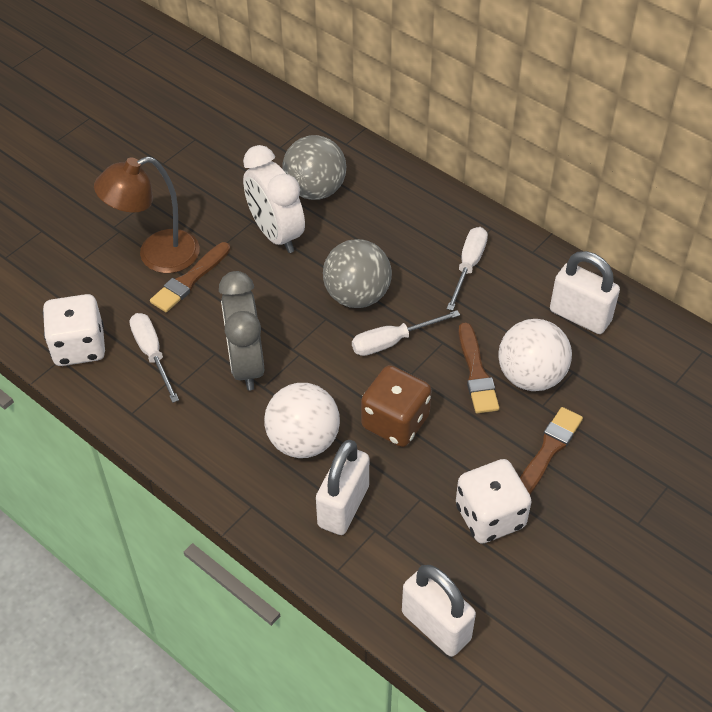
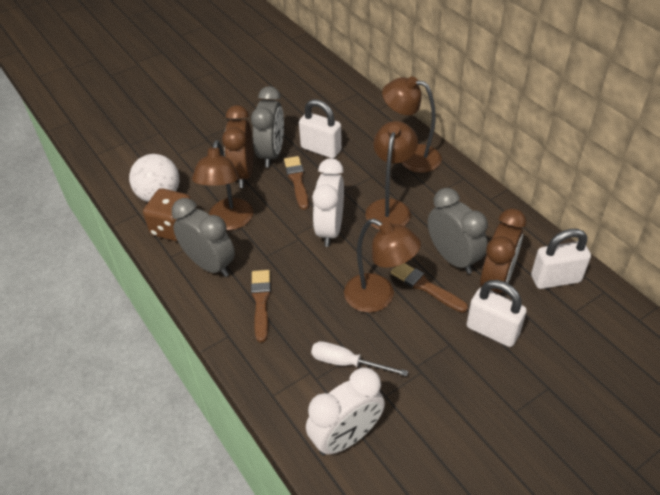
brown clock: none = 0 -> [222,105,253,188] [480,208,526,293] = 2
brown lamp: [94,156,200,273] = 1 -> [192,140,253,230] [344,219,421,313] [366,121,418,230] [382,76,442,173] = 4
grey ball: [282,135,346,200] [323,239,392,308] = 2 -> none = 0
grey clock: [219,271,264,391] = 1 -> [172,198,235,277] [251,86,284,167] [428,188,488,274] = 3
white ball: [264,383,340,458] [498,319,572,391] = 2 -> [129,154,179,202] = 1
white clock: [243,145,305,253] = 1 -> [306,367,385,456] [312,158,344,247] = 2
white dice: [43,294,105,366] [456,459,532,544] = 2 -> none = 0
white screwdriver: [130,313,179,403] [352,310,460,356] [447,227,488,311] = 3 -> [311,341,408,376] = 1

